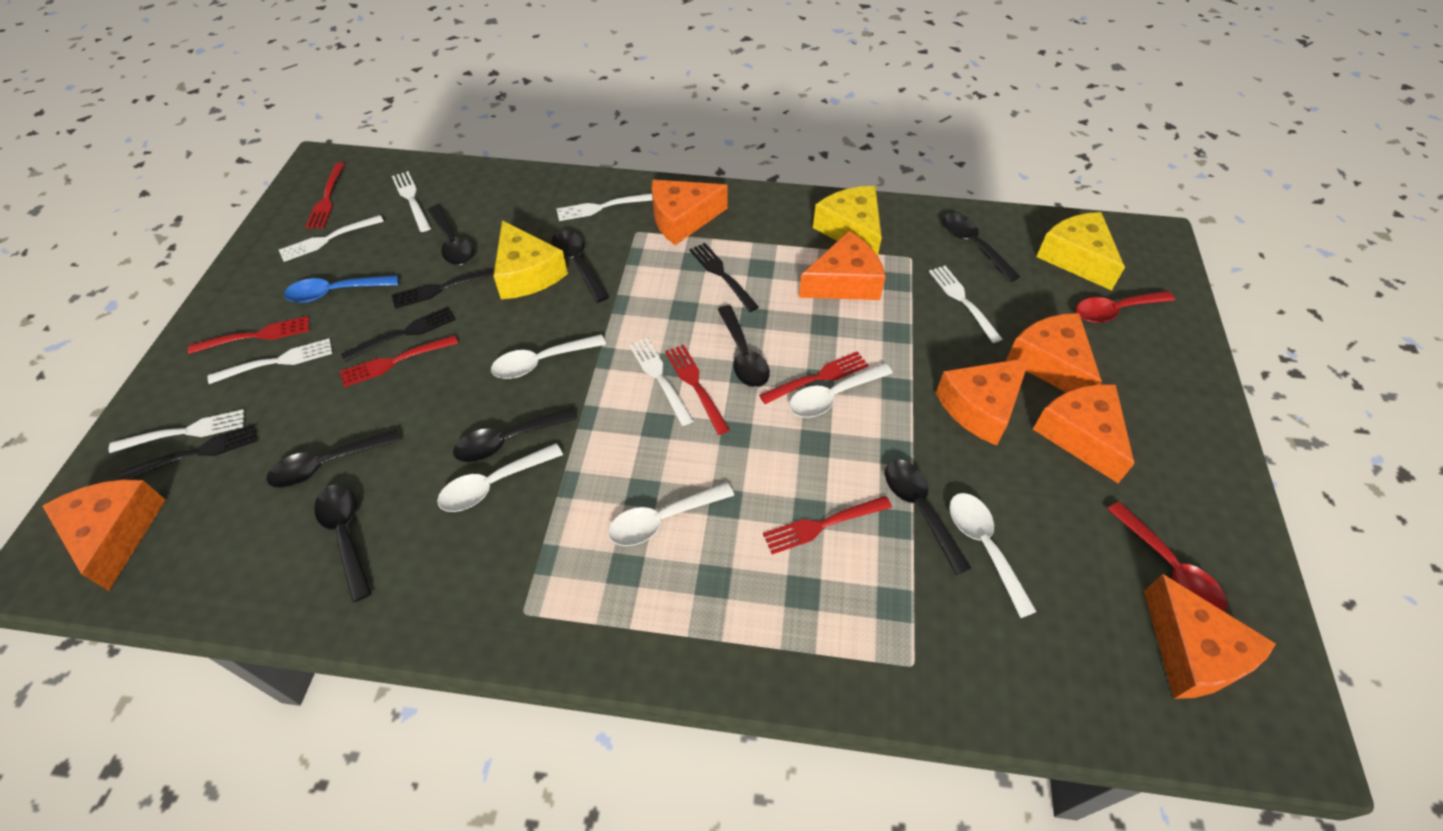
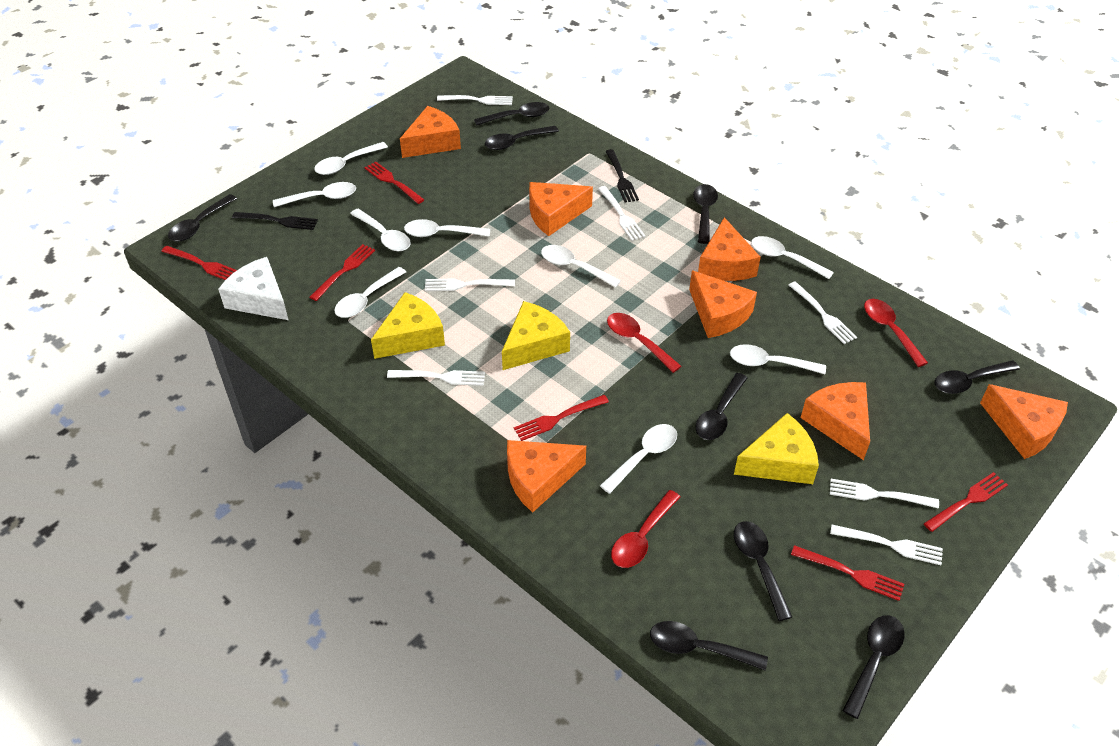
black fork: [119,424,258,480] [341,306,456,362] [392,268,495,309] [689,243,759,312] = 4 -> [232,212,318,230] [605,149,639,203] = 2
black spoon: [267,429,400,488] [314,485,372,602] [428,205,474,265] [453,407,577,463] [551,230,609,303] [718,305,770,387] [885,459,971,575] [943,213,1021,282] = 8 -> [168,194,237,241] [474,102,549,126] [485,126,559,150] [650,621,768,670] [693,184,718,244] [695,373,748,440] [734,521,792,621] [843,615,904,719] [935,360,1020,394] = 9
blue spoon: [284,275,398,303] = 1 -> none = 0
red spoon: [1076,291,1175,323] [1107,502,1227,612] = 2 -> [607,313,681,373] [611,490,680,568] [864,299,928,367] = 3
white cheese: none = 0 -> [218,257,288,320] = 1
white spoon: [437,443,563,512] [491,334,606,379] [608,482,734,546] [789,363,893,418] [949,493,1037,618] = 5 -> [273,182,356,207] [314,142,388,175] [334,267,406,318] [350,209,411,251] [404,219,490,237] [541,245,621,288] [600,424,677,494] [730,344,826,374] [751,236,834,279] = 9

